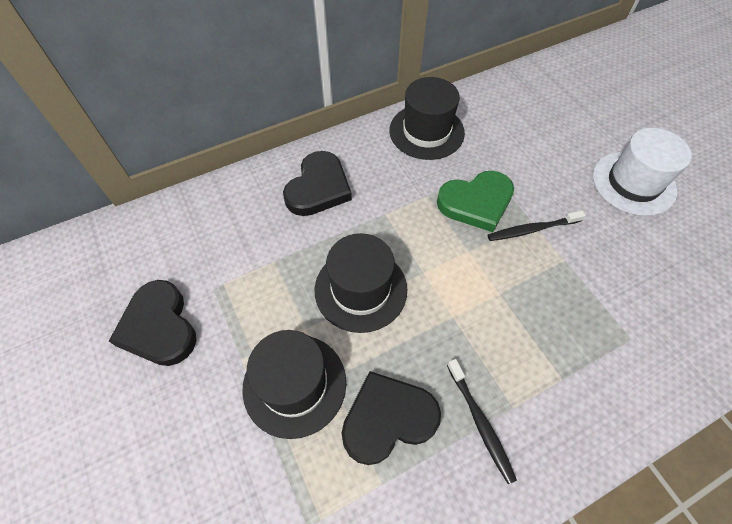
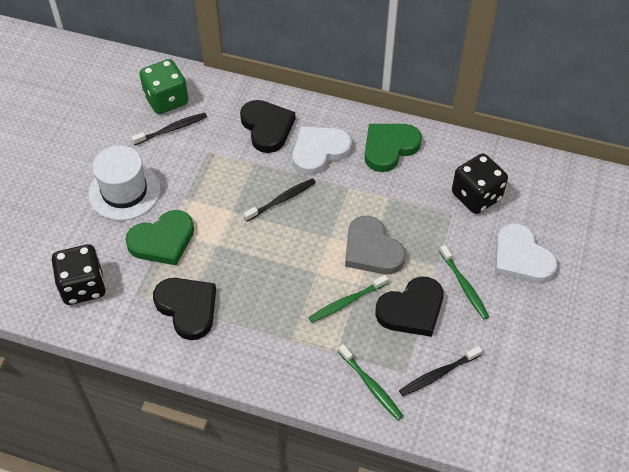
black dice: none = 0 -> [52,244,106,305] [452,153,508,214] = 2
black hat: [242,330,346,439] [315,233,407,333] [389,77,465,160] = 3 -> none = 0
black toothbrush: [447,359,517,484] [488,210,586,241] = 2 -> [131,112,207,145] [243,178,316,221] [399,346,482,396] = 3
green dice: none = 0 -> [139,59,189,114] = 1
green heart: [437,171,514,232] = 1 -> [125,210,194,265] [365,124,422,172] = 2
green toothbrush: none = 0 -> [309,275,388,323] [338,344,403,420] [439,245,489,319] = 3
grey heart: none = 0 -> [345,216,406,274] = 1
white heart: none = 0 -> [292,126,352,175] [495,223,558,283] = 2

